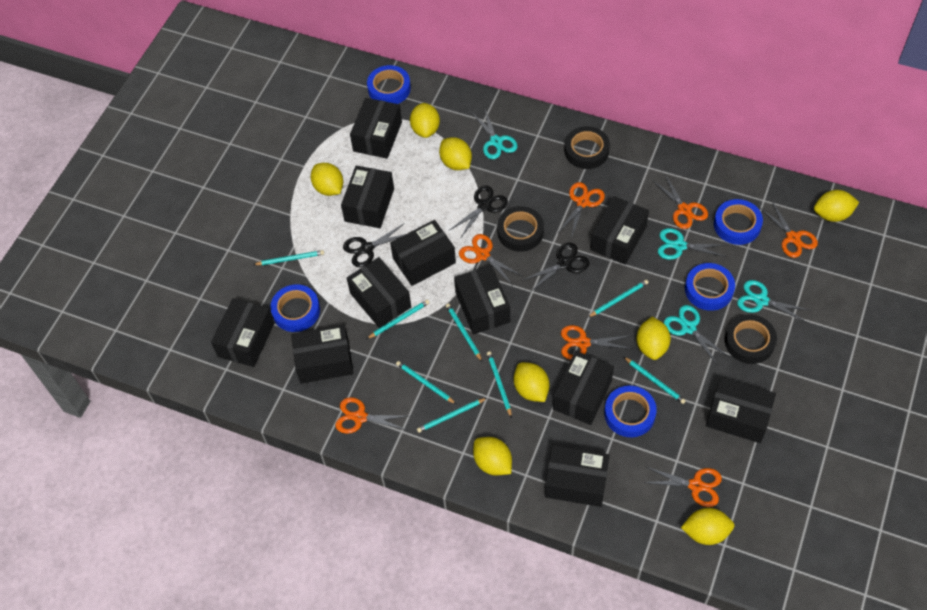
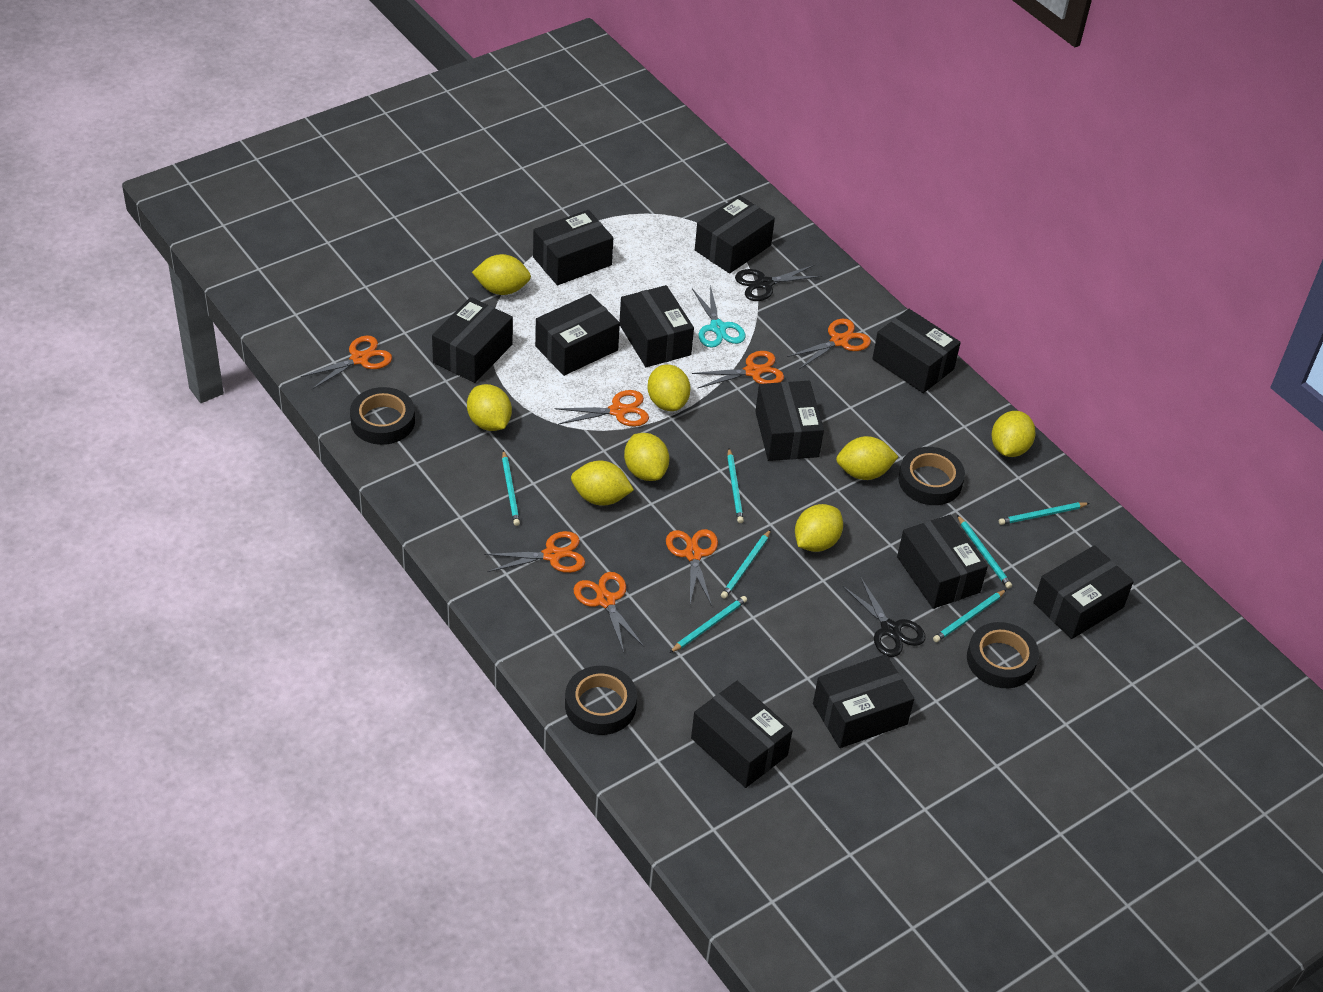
black scissors: [343,223,406,267] [450,185,508,239] [523,243,590,291] = 3 -> [735,265,822,301] [843,577,925,657] = 2
black tape: [497,206,544,252] [564,126,610,169] [725,314,777,364] = 3 -> [350,387,415,445] [565,666,637,735] [898,447,965,505] [967,622,1039,688] = 4
blue tape: [270,284,320,332] [367,65,411,104] [604,386,657,437] [685,263,735,311] [714,199,763,245] = 5 -> none = 0
turquoise pencil: [253,250,324,265] [367,300,429,339] [396,361,456,404] [417,398,487,433] [446,303,482,362] [487,351,512,418] [588,280,648,317] [624,357,686,404] = 8 -> [502,450,520,526] [669,596,747,653] [721,529,771,599] [727,448,744,523] [933,589,1007,642] [957,515,1012,589] [999,502,1090,525] = 7
turquoise scissors: [472,107,518,159] [658,228,726,260] [664,305,729,366] [737,280,809,322] = 4 -> [692,285,746,348] = 1

